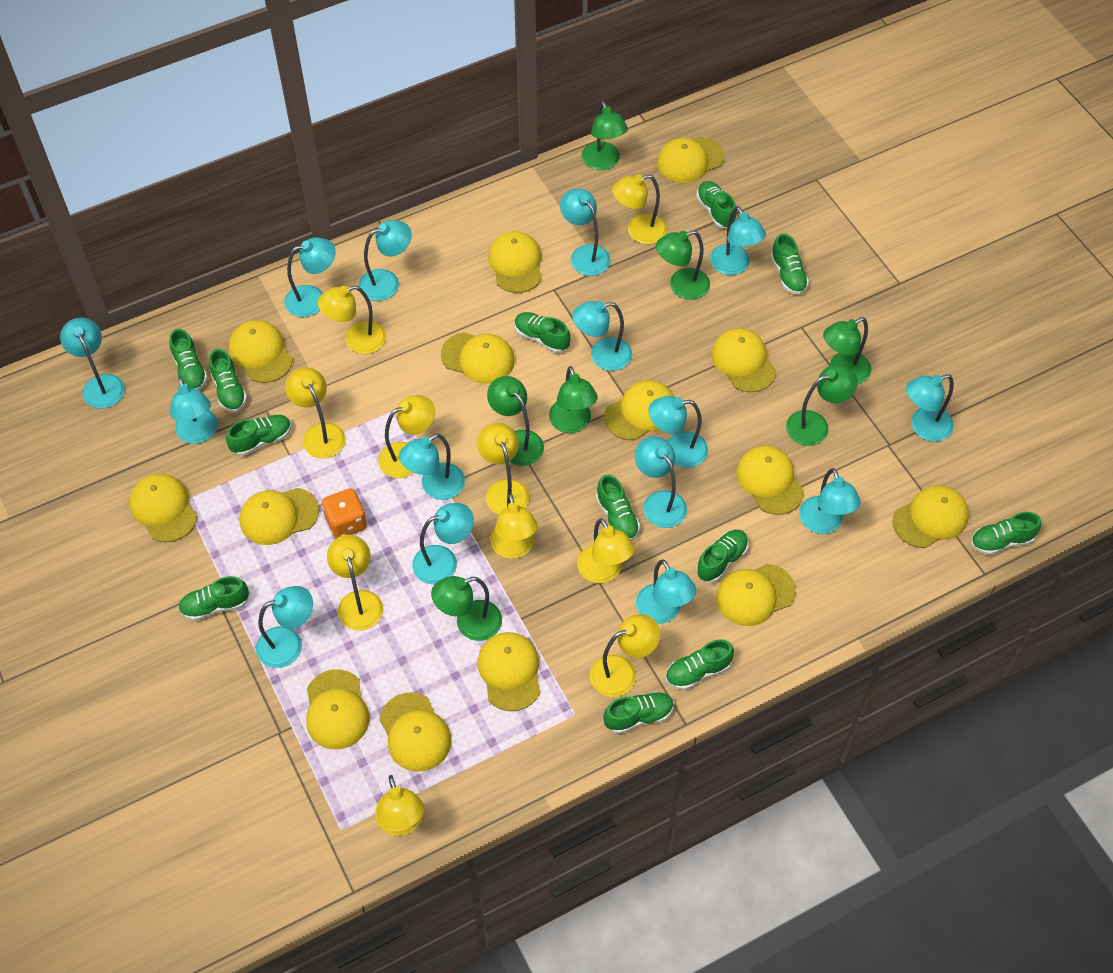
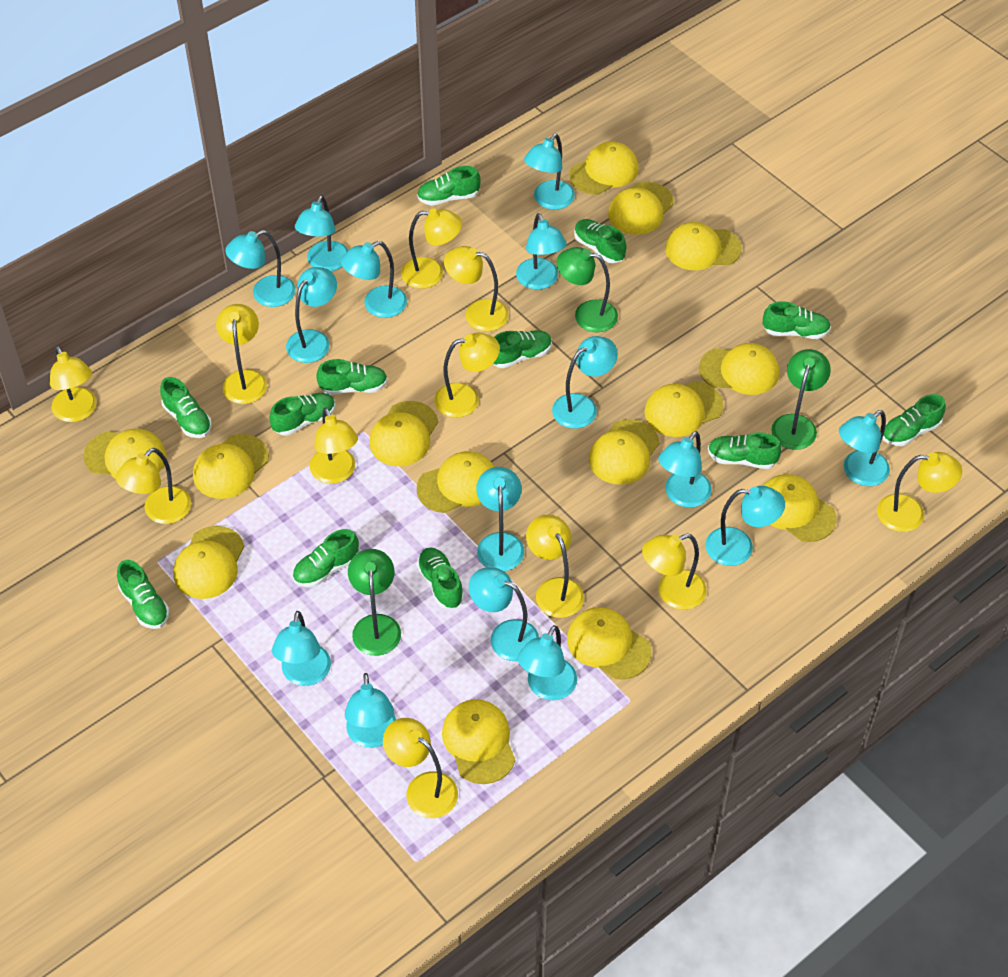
green lamp: [431,576,502,641] [487,376,544,466] [549,366,598,433] [582,101,628,170] [656,230,710,300] [786,365,858,446] [823,317,871,385] = 7 -> [348,549,401,656] [557,247,618,332] [771,349,831,450] = 3
orange dice: [322,488,367,538] = 1 -> none = 0
yellow lamp: [285,367,346,459] [318,286,386,354] [327,535,383,631] [375,775,424,836] [378,395,435,478] [477,423,529,515] [490,493,538,559] [577,518,635,583] [590,614,660,697] [612,174,667,244] = 10 -> [50,346,96,422] [116,448,191,524] [216,304,267,404] [310,407,358,484] [383,718,458,818] [401,208,462,289] [434,333,500,418] [444,246,509,332] [526,514,584,618] [642,534,707,610] [877,452,962,532] = 11

